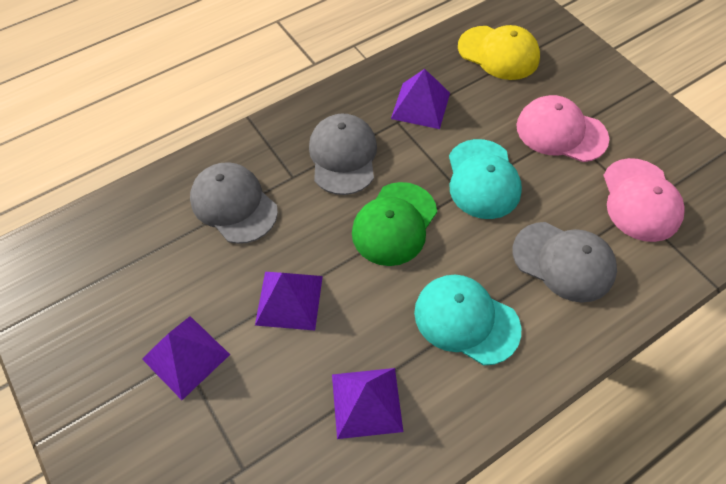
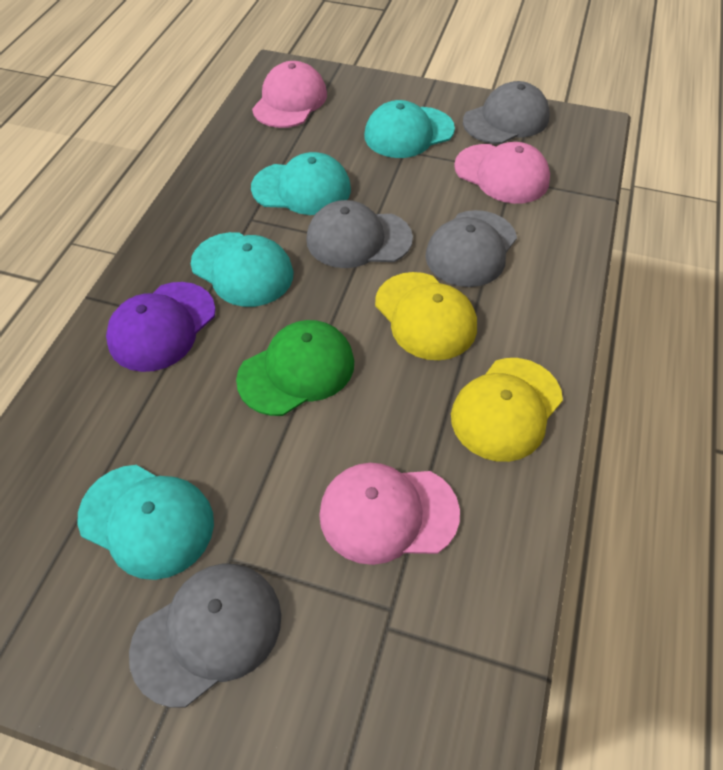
grey cap: [190,162,278,244] [309,113,377,195] [513,222,617,303] = 3 -> [129,563,281,708] [306,200,413,268] [425,210,517,287] [463,81,550,144] = 4
pink cap: [516,95,609,162] [603,158,685,242] = 2 -> [252,61,327,128] [319,463,460,565] [454,142,550,204] = 3
purple cap: none = 0 -> [106,282,216,372] = 1
purple pyramid: [142,316,230,400] [255,272,323,330] [332,368,403,439] [391,69,450,129] = 4 -> none = 0
turquoise cap: [414,275,521,365] [449,139,522,219] = 2 -> [77,465,214,580] [191,232,294,307] [251,152,351,215] [364,100,455,158] = 4
yellow cap: [458,25,540,80] = 1 -> [375,272,477,360] [451,358,563,462] = 2

